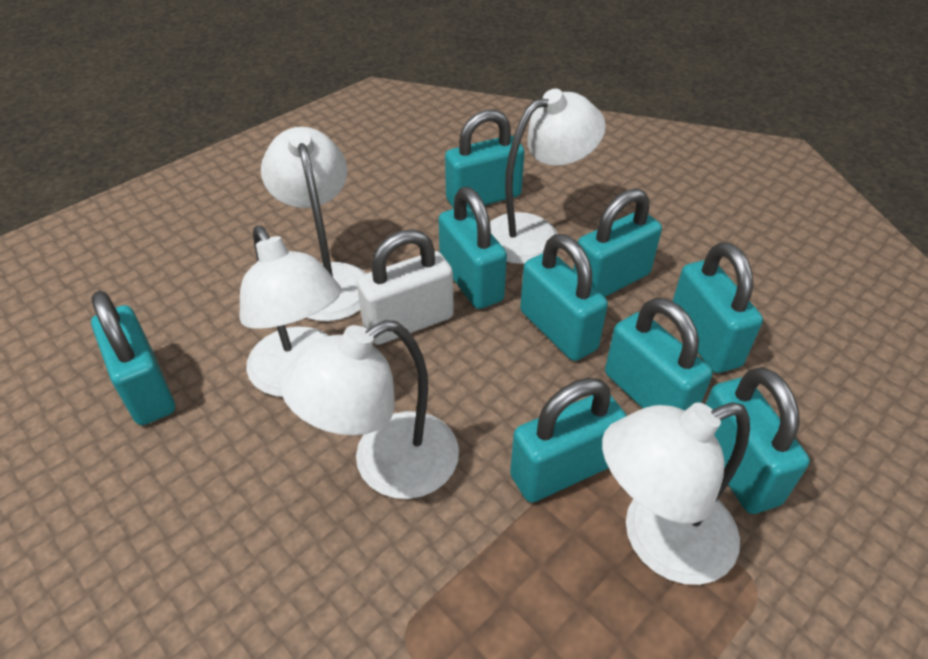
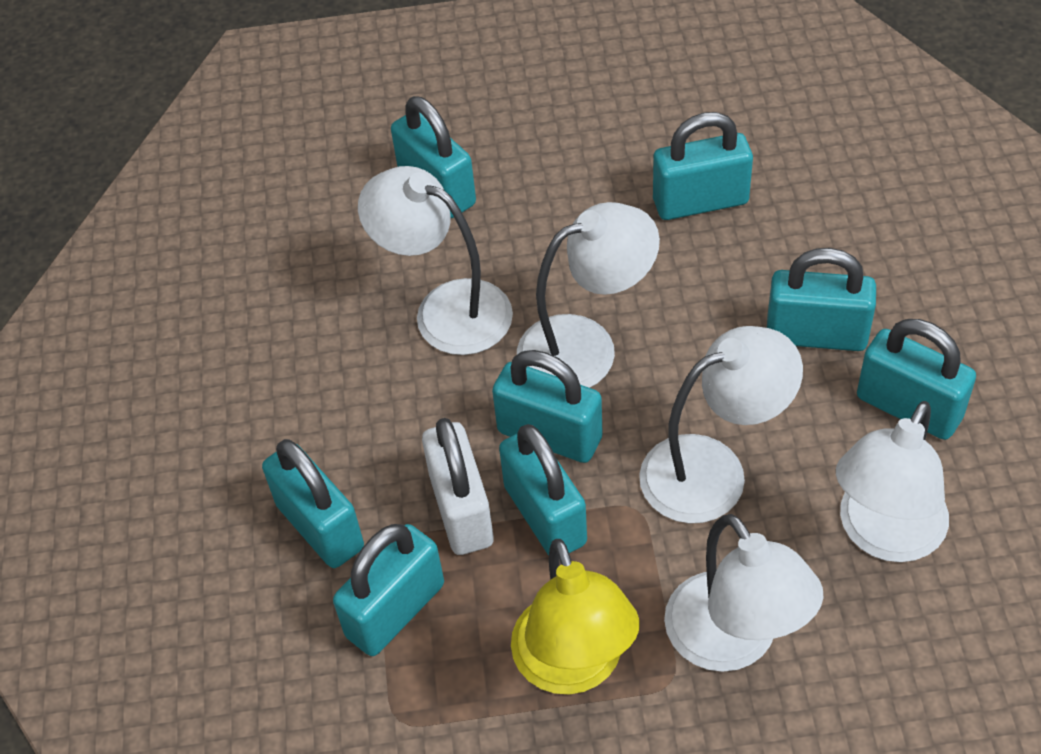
turquoise padlock: [91,291,175,425] [438,187,507,309] [445,109,524,209] [510,378,627,503] [520,234,608,361] [573,188,662,297] [605,298,713,411] [672,242,763,373] [705,367,810,514] = 9 -> [262,439,364,568] [333,524,444,656] [391,96,476,218] [492,350,603,463] [499,424,587,555] [653,112,753,220] [767,248,876,351] [857,319,976,440] = 8
yellow lamp: none = 0 -> [511,539,640,695] = 1

